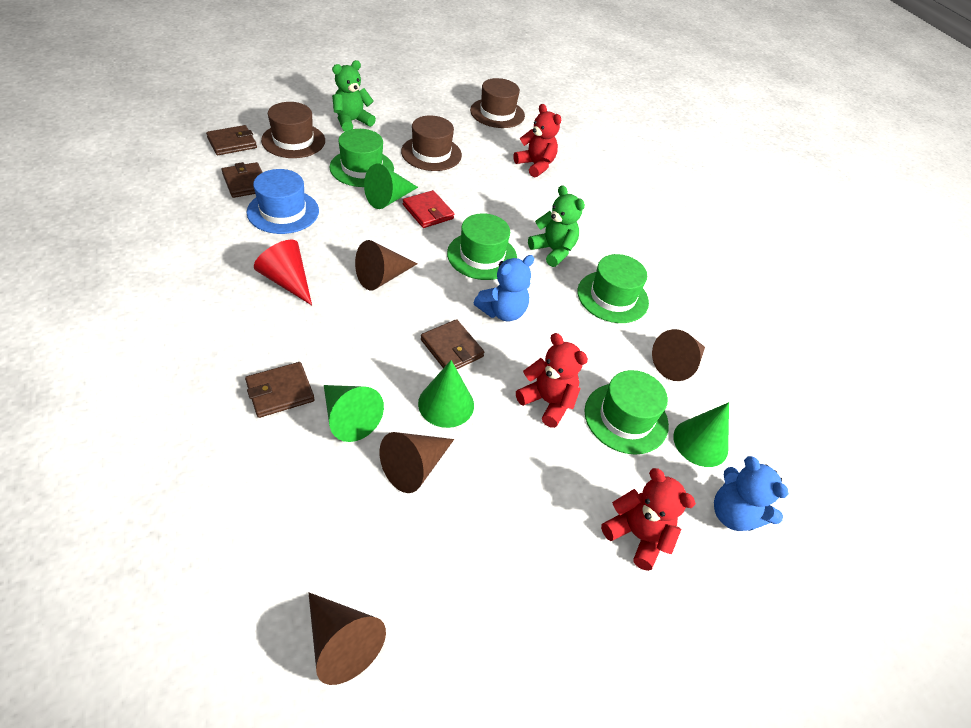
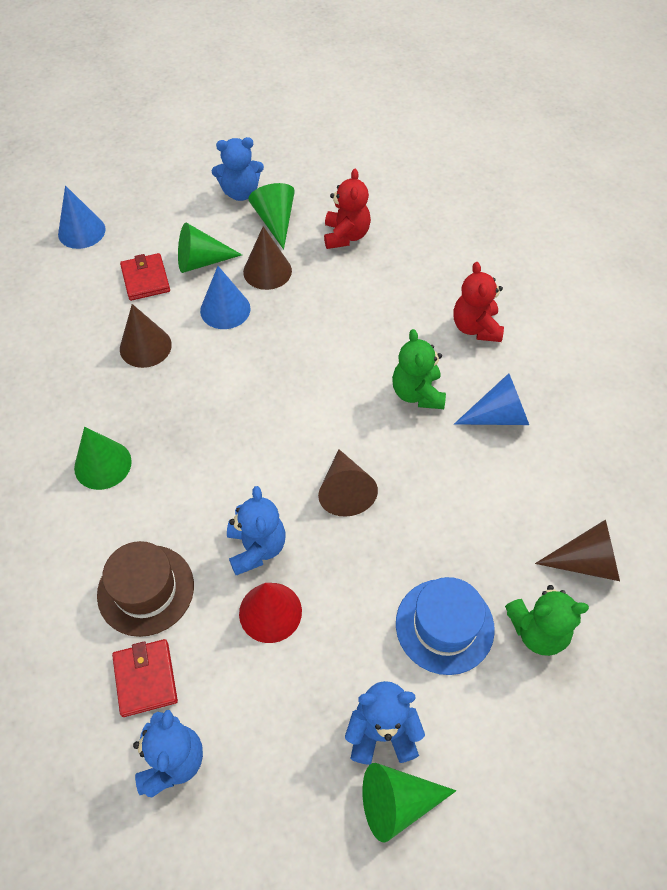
blue cone: none = 0 -> [58,185,106,249] [200,266,251,329] [454,373,529,425] = 3
blue teddy bear: [474,255,534,321] [714,456,789,531] = 2 -> [133,710,203,797] [212,137,264,201] [227,486,286,575] [345,681,425,765] = 4
brown hat: [261,102,325,158] [401,115,462,171] [470,78,525,128] = 3 -> [97,541,194,637] = 1
brown wallet: [206,125,257,155] [221,162,263,198] [245,362,315,418] [421,319,484,369] = 4 -> none = 0
green hat: [330,129,394,187] [447,213,517,280] [577,254,649,323] [585,370,669,454] = 4 -> none = 0
red teddy bear: [513,104,561,178] [516,333,588,428] [601,468,696,571] = 3 -> [324,169,371,249] [453,262,504,342] = 2
red wallet: [403,190,454,228] = 1 -> [112,639,178,717] [120,253,170,301] = 2

